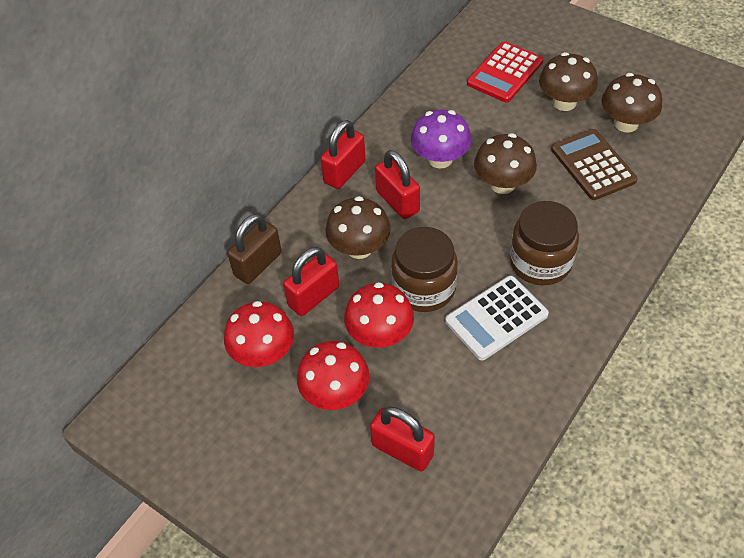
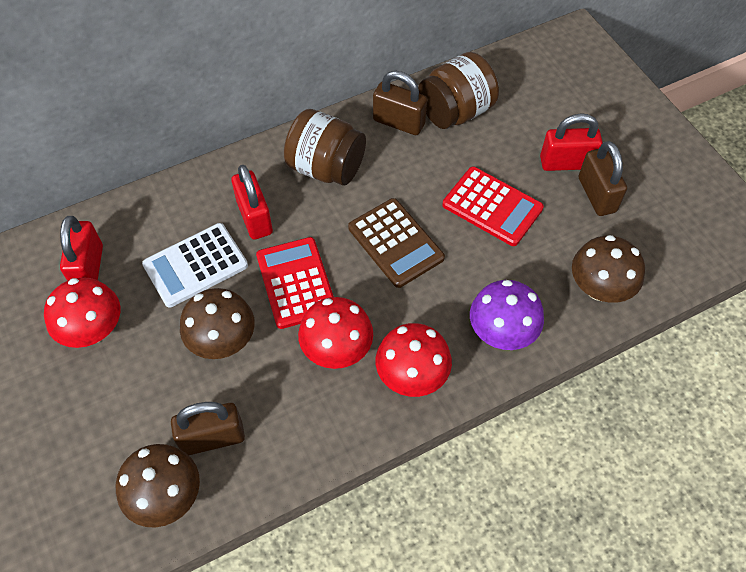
brown mushroom: [326,196,391,259] [474,133,537,194] [539,52,598,111] [601,73,662,133] = 4 -> [116,444,200,527] [180,288,255,359] [572,235,645,303] = 3
brown padlock: [228,214,282,284] = 1 -> [171,402,245,455] [373,71,427,135] [579,141,627,216] = 3
red calculator: [467,41,543,102] = 1 -> [256,237,334,329] [442,167,544,246] = 2
red padlock: [283,247,339,316] [321,120,366,189] [370,406,435,471] [375,150,420,219] = 4 -> [60,216,103,281] [231,165,273,240] [540,113,603,171] = 3

